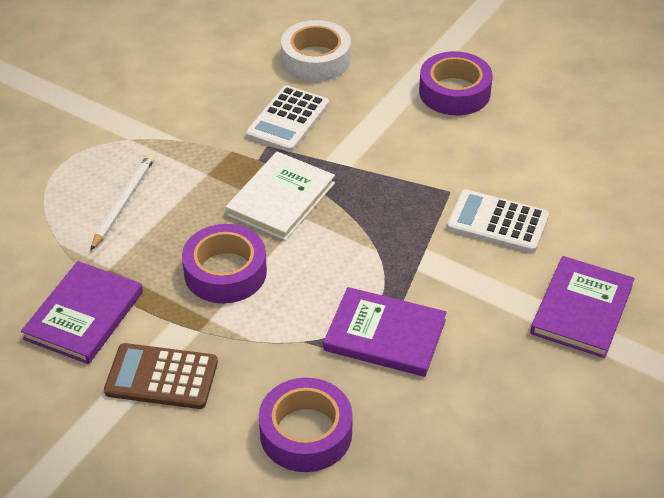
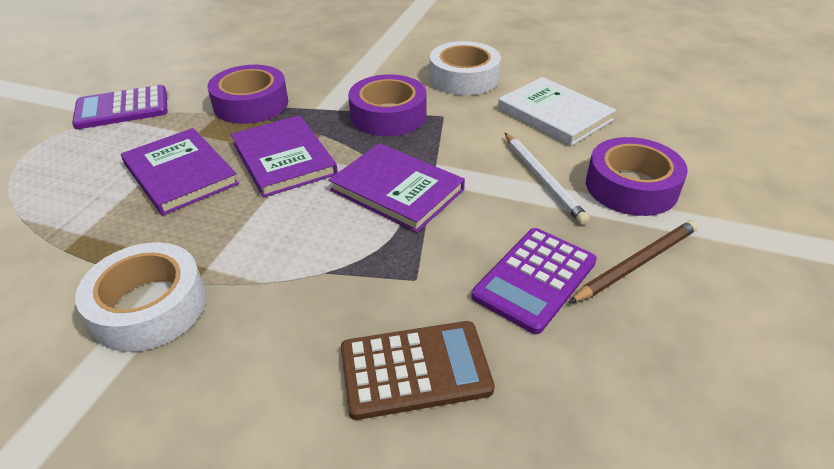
brown pencil: none = 0 -> [569,220,699,303] = 1
purple calculator: none = 0 -> [72,85,168,129] [471,228,597,334] = 2
white calculator: [246,85,329,152] [447,190,549,253] = 2 -> none = 0
white tape: [281,20,351,82] = 1 -> [75,242,206,352] [430,41,501,95] = 2

